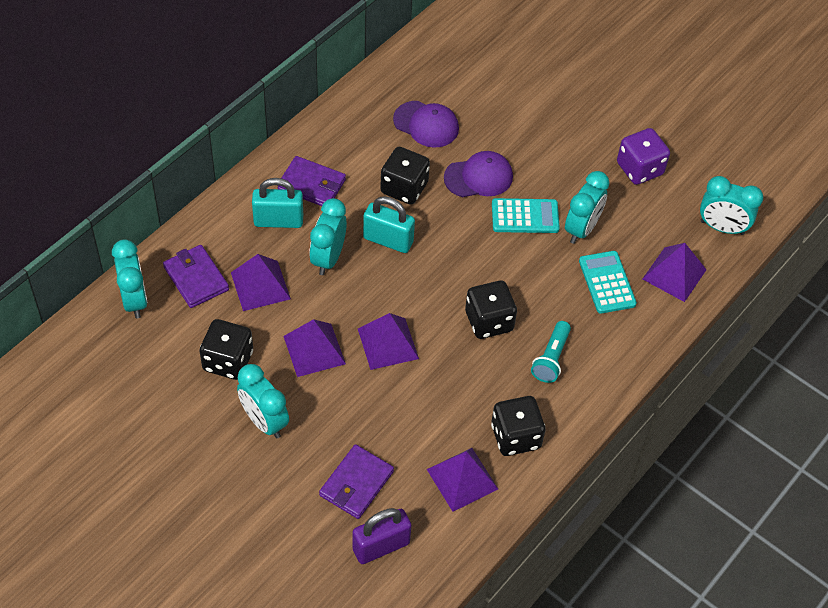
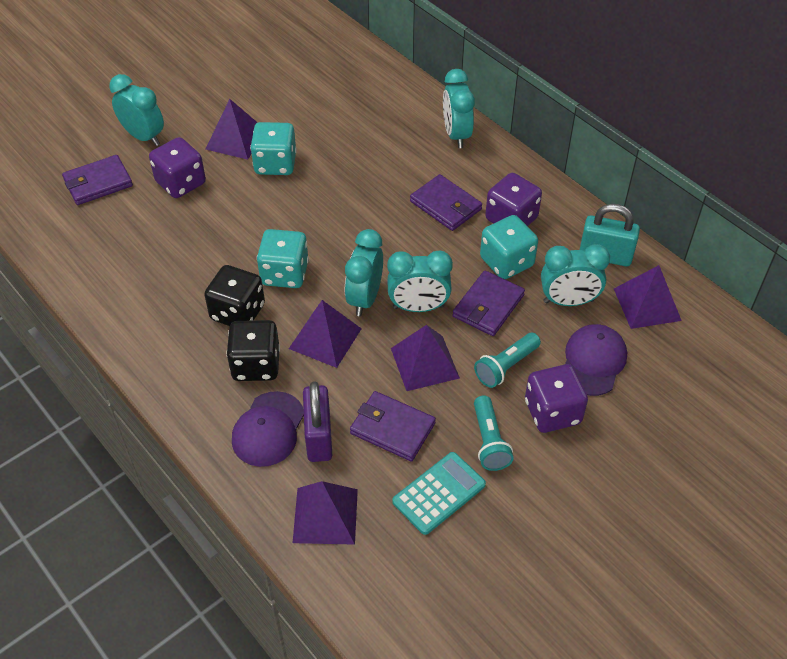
black dice: [200,319,253,380] [380,147,430,205] [465,280,517,339] [491,396,545,456] = 4 -> [204,265,265,326] [226,320,280,381] = 2
purple dice: [617,128,670,185] = 1 -> [149,137,206,198] [485,173,542,226] [525,364,588,433] = 3
purple wallet: [163,245,229,308] [277,156,346,206] [319,444,394,519] = 3 -> [62,155,133,205] [350,391,436,461] [410,174,482,231] [453,270,525,336] = 4
turquoise calculator: [492,198,560,233] [579,251,637,314] = 2 -> [392,452,486,535] = 1
turquoise dice: none = 0 -> [250,122,297,175] [257,229,309,288] [480,215,538,279] = 3
turquoise flashlight: [531,321,571,383] = 1 -> [474,333,541,388] [474,395,514,471] = 2
turquoise padlock: [252,178,303,228] [363,196,415,253] = 2 -> [580,204,640,266] = 1

